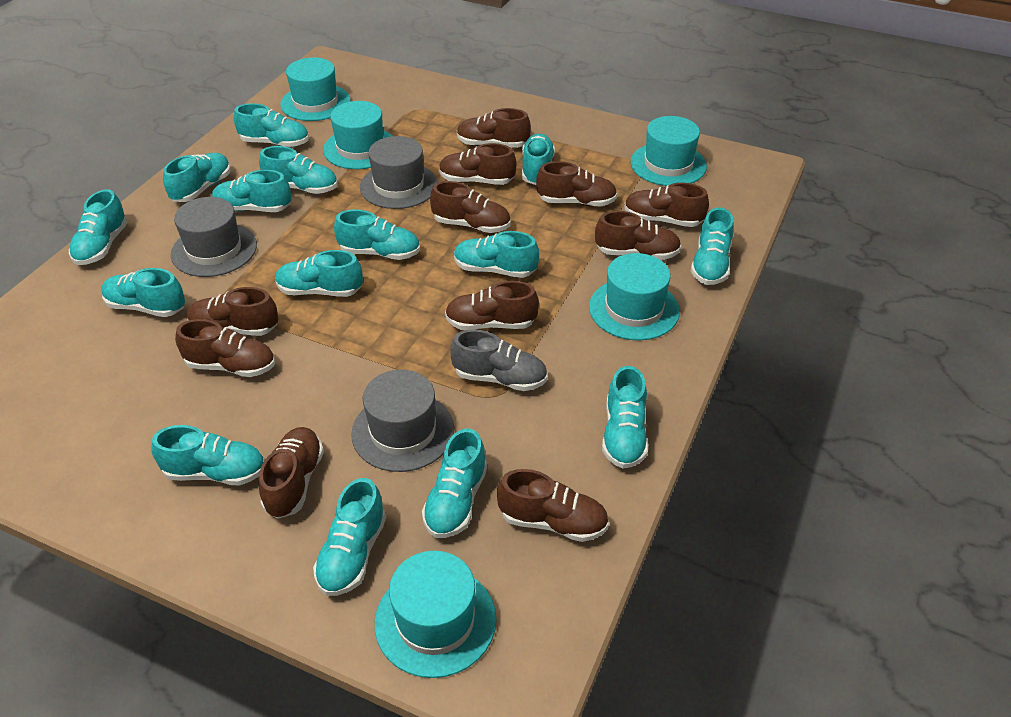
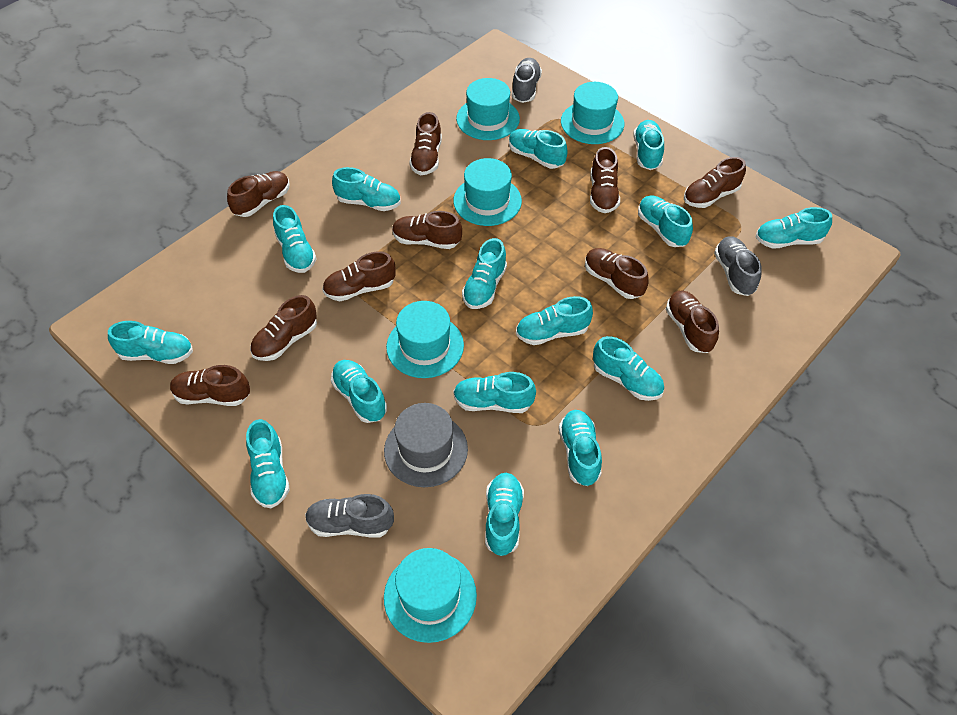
brown shoe: [175,319,275,377] [187,287,278,336] [259,427,324,519] [430,181,510,233] [439,143,516,185] [445,281,539,330] [457,108,531,148] [497,469,609,542] [536,161,617,207] [595,211,681,260] [624,183,709,227] = 11 -> [170,365,250,406] [227,171,290,217] [250,295,317,361] [322,252,396,301] [392,211,462,249] [409,112,442,175] [585,248,649,299] [590,147,620,213] [666,291,719,353] [684,157,746,208] = 10
grey hat: [171,197,257,277] [351,370,454,472] [360,136,438,209] = 3 -> [384,403,468,487] = 1
grey shoe: [450,330,547,391] = 1 -> [305,494,394,538] [512,58,542,103] [714,236,762,296] = 3

